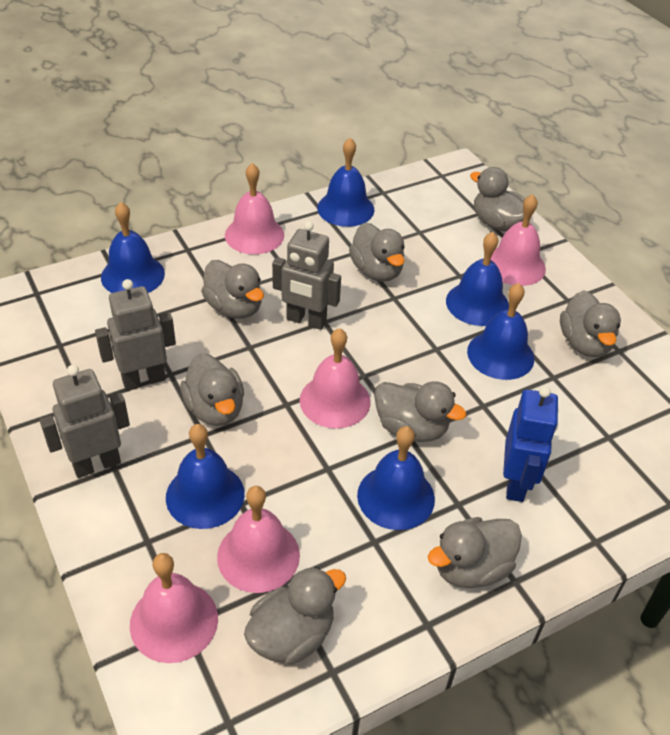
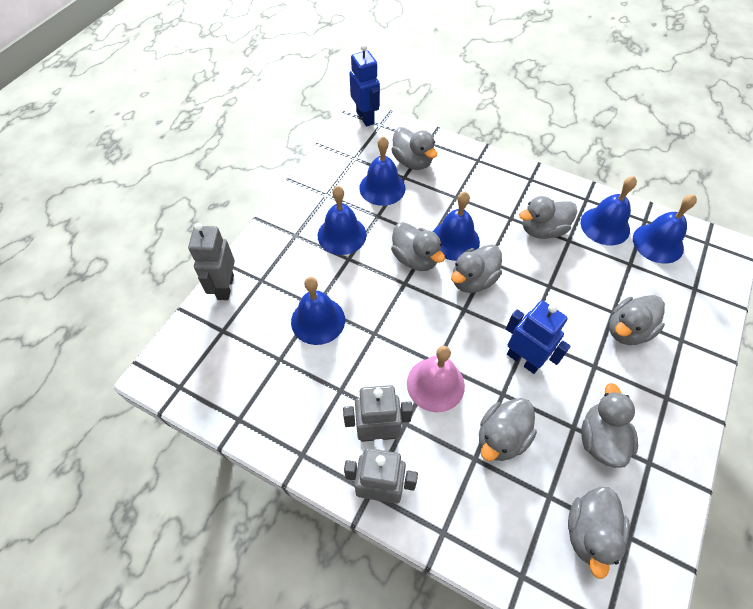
blue robot: [503,386,559,502] = 1 -> [349,44,380,127] [506,301,571,374] = 2
pink bell: [130,553,218,663] [217,486,300,593] [225,163,284,254] [300,328,371,429] [491,194,546,286] = 5 -> [407,346,465,412] = 1

